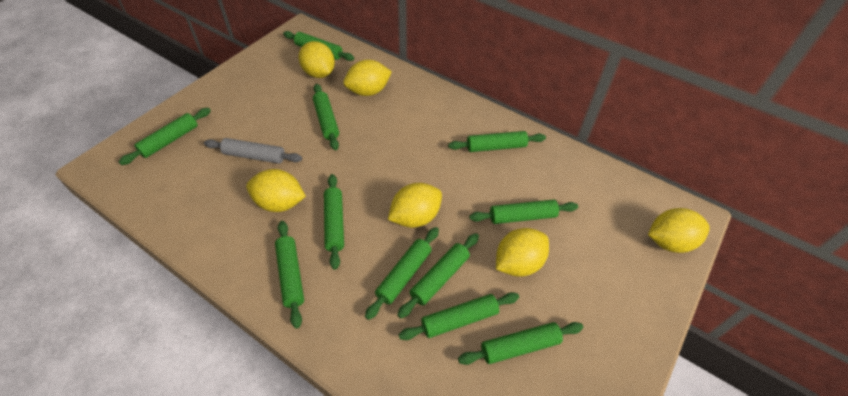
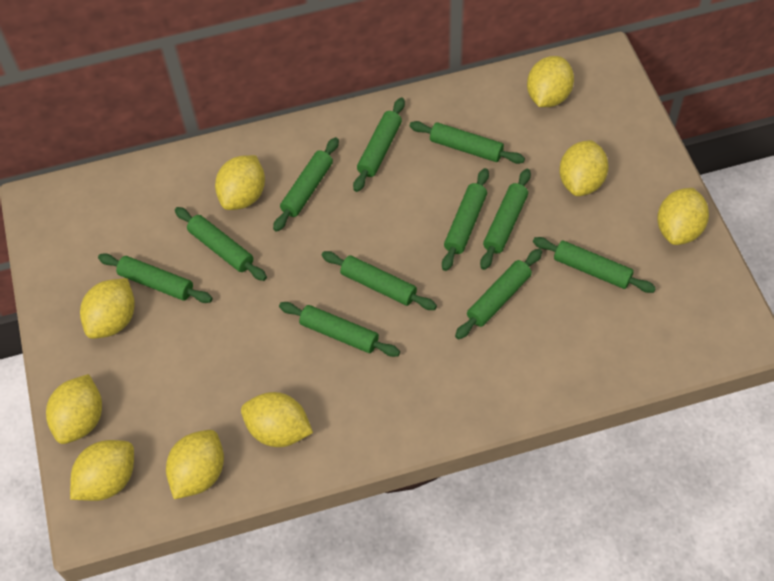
grey rolling pin: [204,138,302,164] = 1 -> none = 0
yellow lemon: [246,169,306,212] [299,41,335,78] [343,60,392,96] [388,183,442,228] [496,228,549,277] [648,208,710,253] = 6 -> [46,374,102,444] [70,440,134,501] [80,278,135,339] [166,430,224,499] [215,155,265,210] [241,392,313,447] [527,56,574,107] [559,140,609,196] [657,188,709,245] = 9

